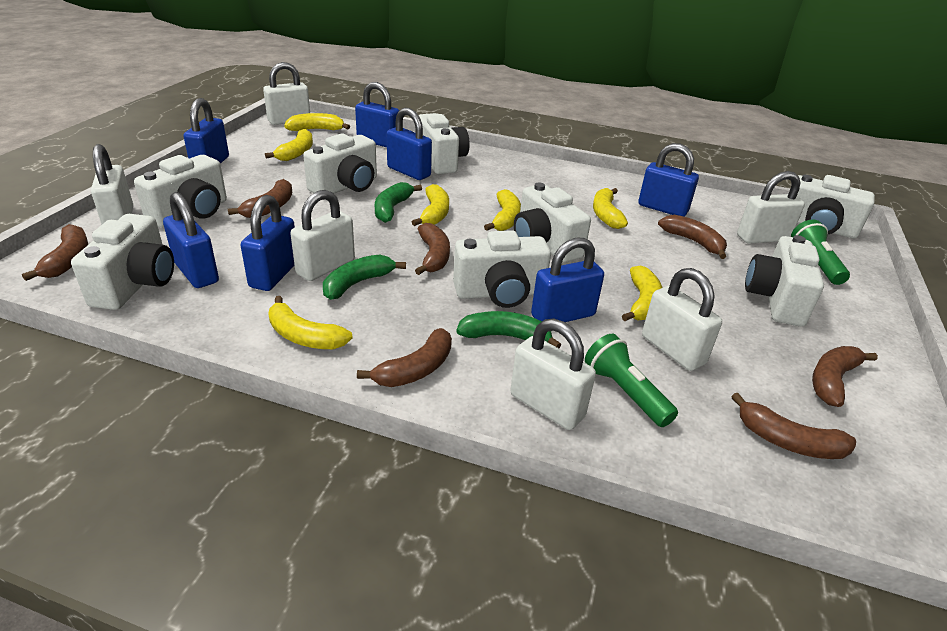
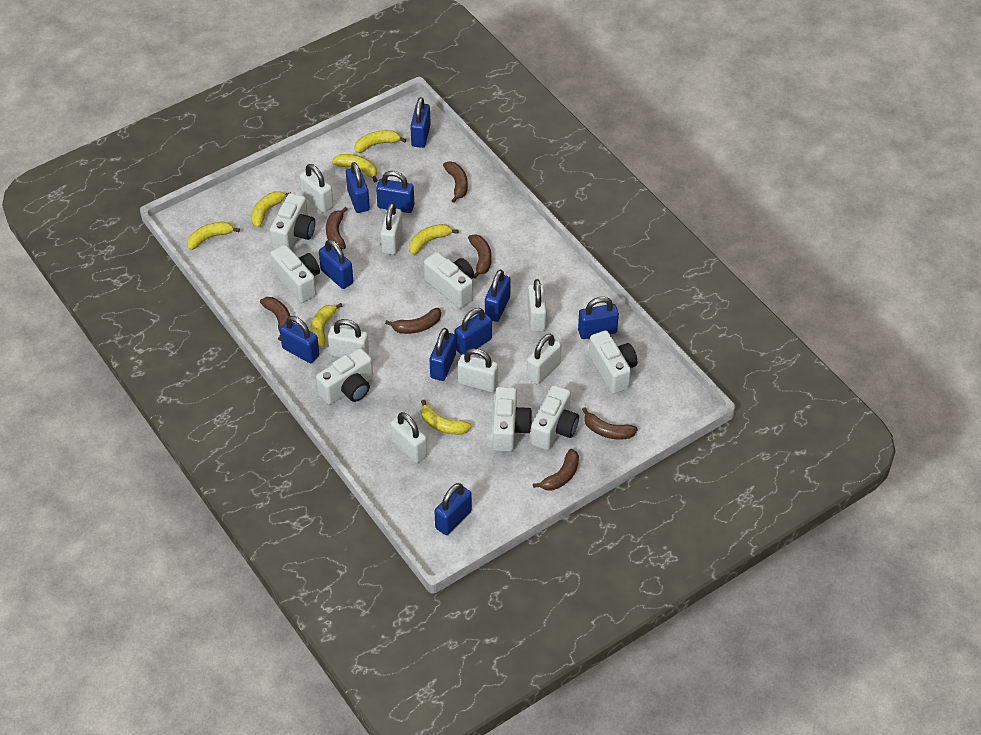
blue padlock: [163,192,219,288] [183,98,229,164] [241,195,295,291] [355,82,399,147] [387,108,432,180] [531,238,604,322] [638,143,699,217] = 7 -> [280,316,320,363] [319,239,353,289] [346,162,370,213] [376,171,414,213] [410,97,431,148] [430,328,456,381] [434,483,472,535] [455,308,492,355] [485,270,511,322] [578,297,619,339] = 10
green banana: [323,254,406,300] [375,182,422,223] [456,311,561,348] = 3 -> none = 0
green flashlight: [585,334,678,427] [791,220,850,285] = 2 -> none = 0
white camera: [71,214,174,310] [134,155,227,228] [303,134,377,193] [419,113,470,174] [453,230,551,308] [514,182,591,263] [745,235,824,327] [797,175,875,238] = 8 -> [270,193,315,249] [270,245,320,303] [316,348,373,405] [424,252,474,309] [493,387,532,452] [531,385,579,450] [589,330,637,394] = 7
white padlock: [91,144,133,225] [263,62,310,125] [290,190,355,281] [510,318,596,430] [642,268,722,371] [737,171,805,244] = 6 -> [299,164,334,213] [328,319,369,358] [381,203,403,255] [390,412,427,463] [458,348,498,392] [527,334,562,384] [528,279,546,332] = 7

